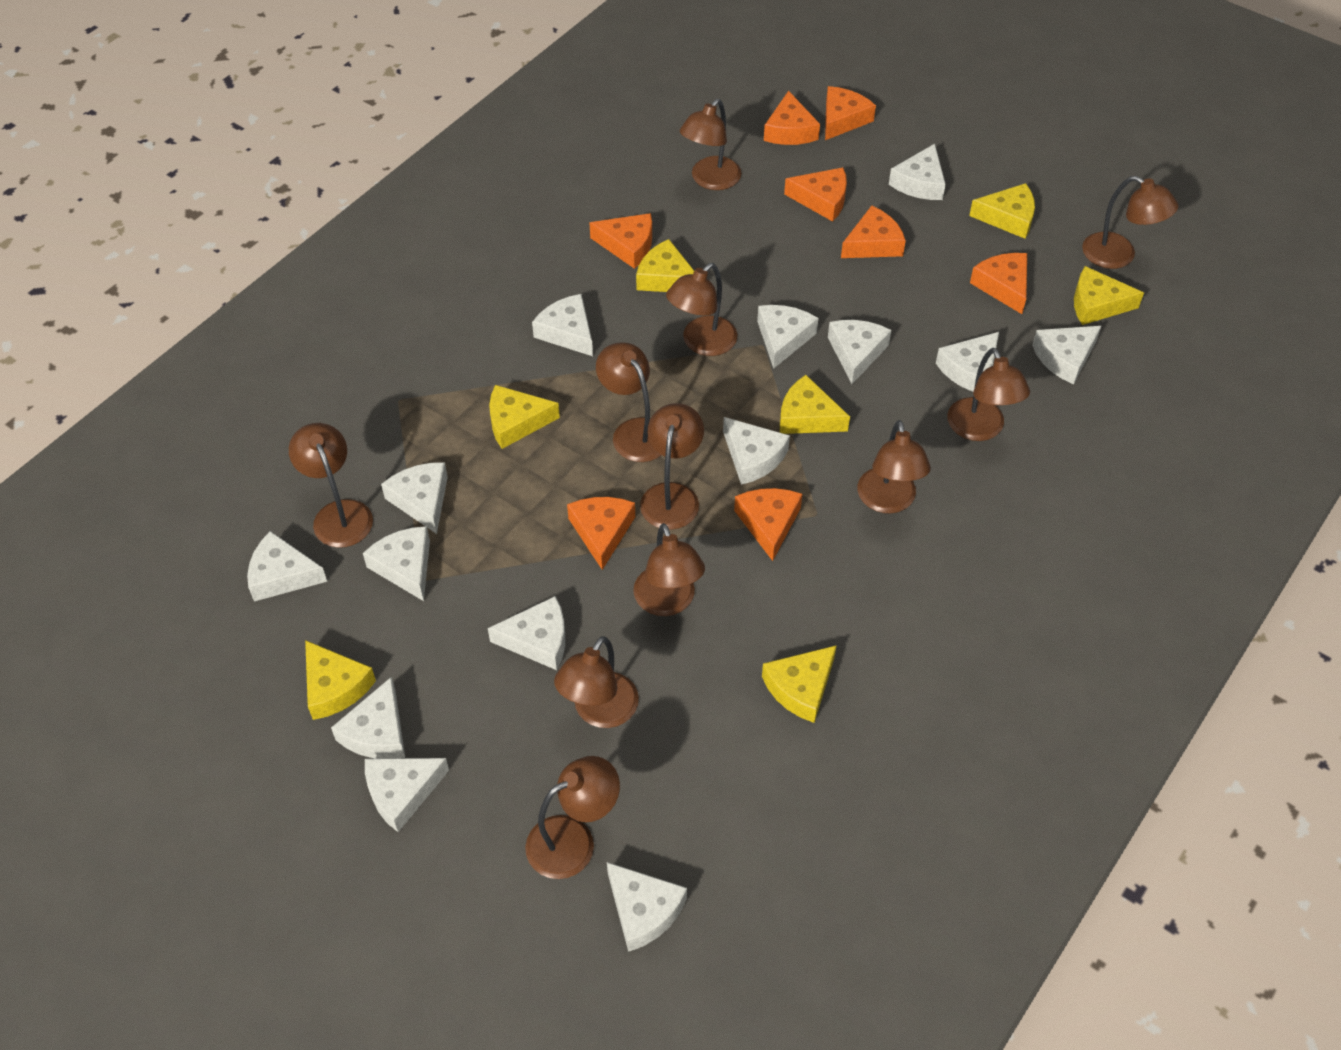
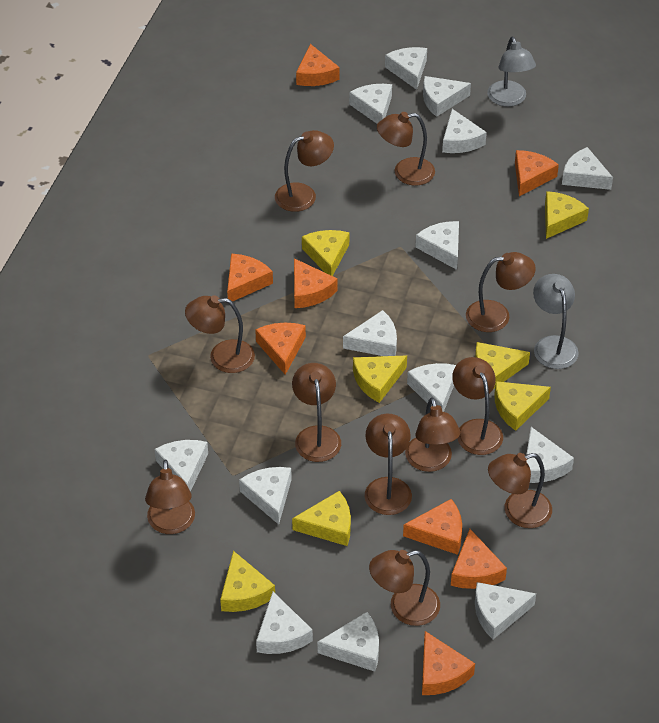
grey lamp: none = 0 -> [487,36,536,107] [533,274,579,369] = 2

